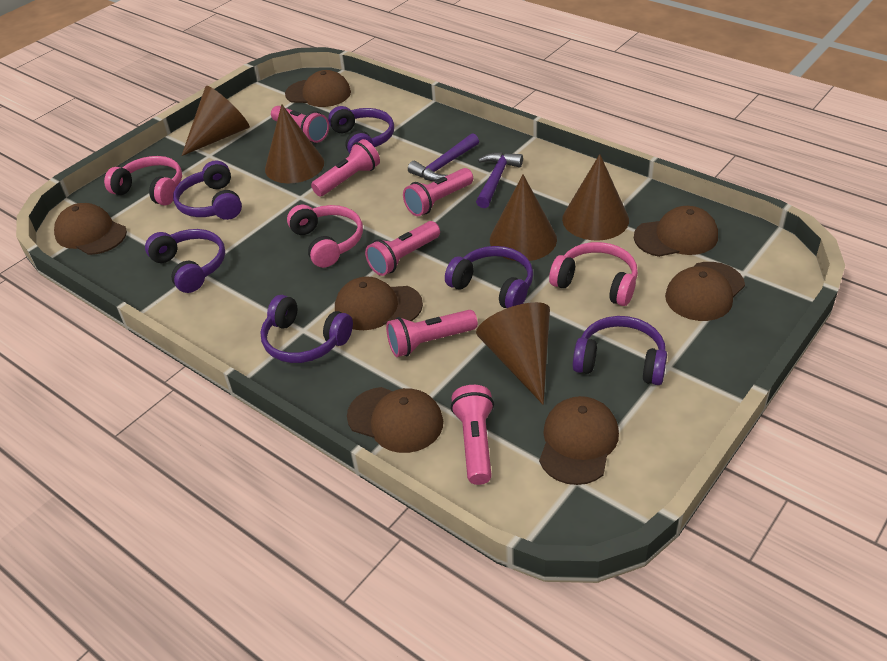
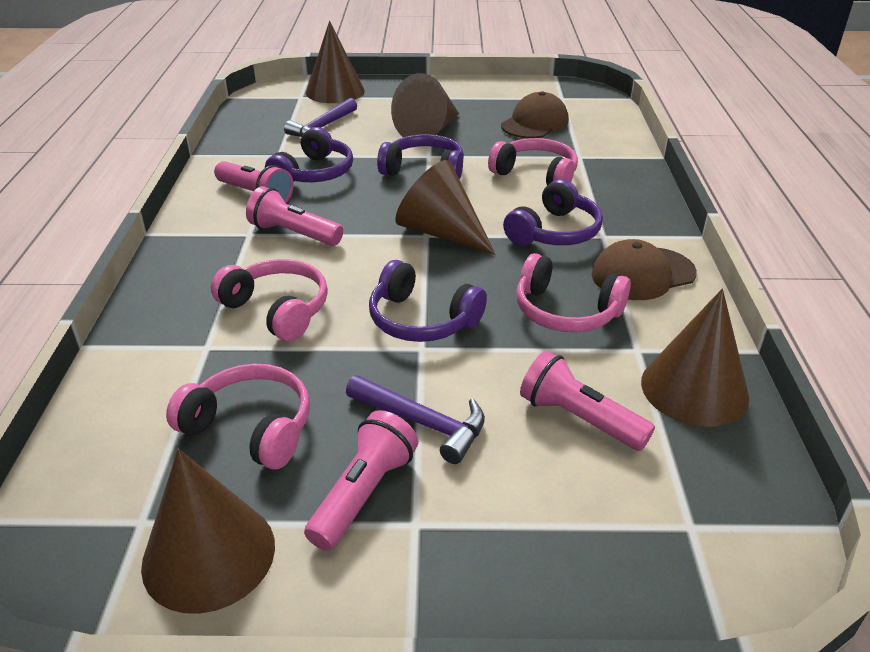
brown cap: [54,203,127,255] [285,70,351,107] [335,277,423,330] [347,387,443,453] [539,396,619,485] [634,206,718,257] [665,262,745,321] = 7 -> [501,91,569,138] [591,239,697,300] = 2
pink flashlight: [271,106,329,143] [311,139,380,196] [365,221,440,276] [386,310,478,357] [403,168,473,216] [451,385,494,485] = 6 -> [214,161,294,203] [246,186,343,246] [304,410,418,551] [520,351,655,451] = 4
pink headphones: [104,156,182,205] [287,205,363,268] [549,242,638,306] = 3 -> [166,364,310,470] [211,259,328,341] [488,138,578,185] [517,253,631,332] = 4
purple headphones: [145,229,225,293] [173,160,242,220] [260,295,353,363] [328,106,394,154] [445,246,533,308] [573,316,667,385] = 6 -> [265,127,353,182] [369,260,487,342] [377,134,464,180] [503,179,603,245] = 4

